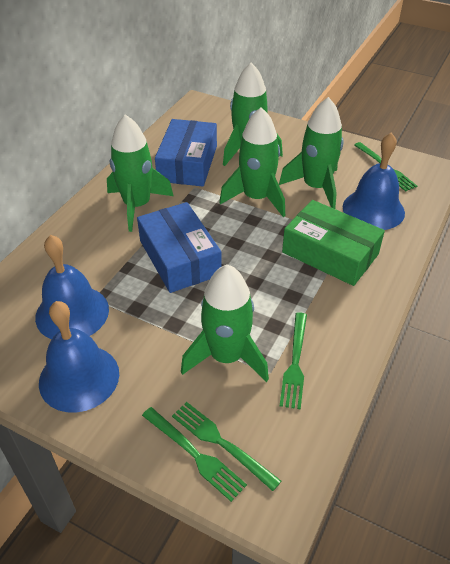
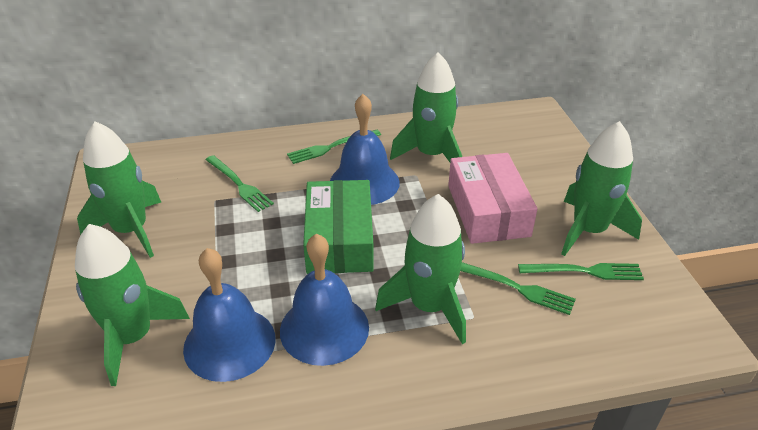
blue box: [137,202,221,293] [155,119,217,187] = 2 -> none = 0
pink box: none = 0 -> [448,153,537,244] = 1

